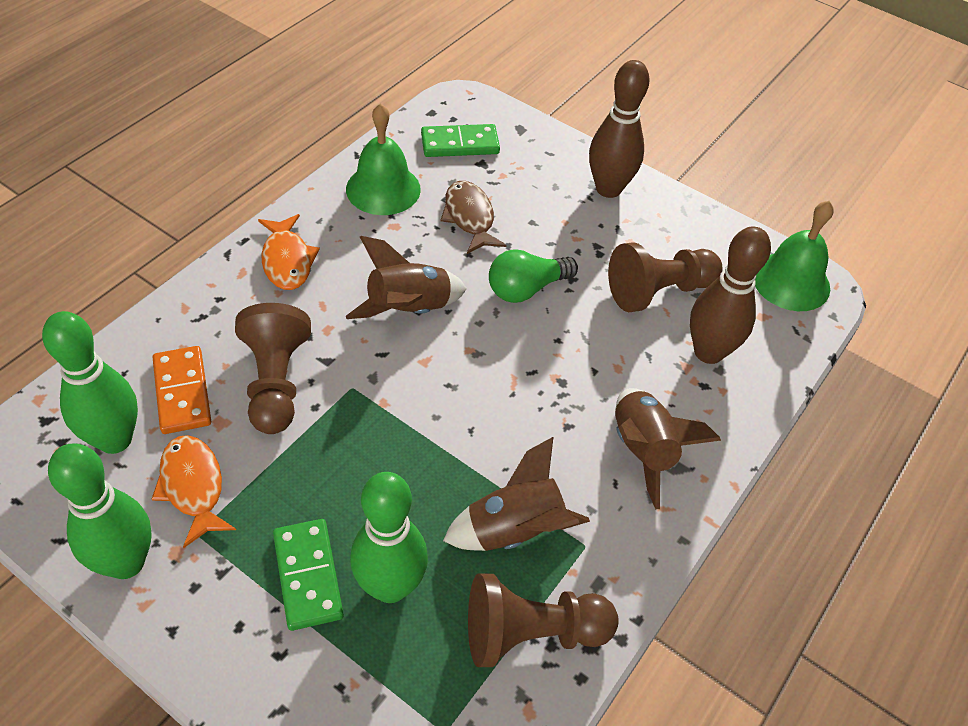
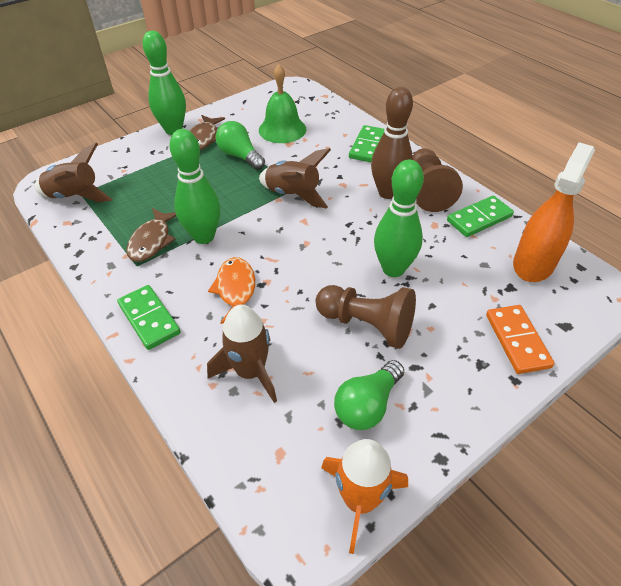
brown bowling pin: [589,60,649,198] [690,227,771,364] = 2 -> [371,87,413,199] = 1
brown fish: [441,181,506,254] = 1 -> [126,208,176,262] [189,115,225,150] = 2
brown pawn: [235,303,311,434] [468,573,619,667] [608,242,722,312] = 3 -> [316,285,416,349] [413,148,463,212] = 2
green bell: [346,103,421,215] [755,201,834,311] = 2 -> [259,64,306,143] = 1
green domino: [273,519,344,631] [421,124,500,157] = 2 -> [117,285,181,350] [349,125,384,162] [447,195,514,237] = 3
green light bulb: [489,249,578,303] = 1 -> [216,121,265,170] [334,360,404,430] = 2
orange fish: [152,435,236,548] [258,214,320,290] = 2 -> [208,257,255,324] = 1
orange rocket: none = 0 -> [321,439,408,554] = 1
orange spray bottle: none = 0 -> [513,142,595,282] = 1

